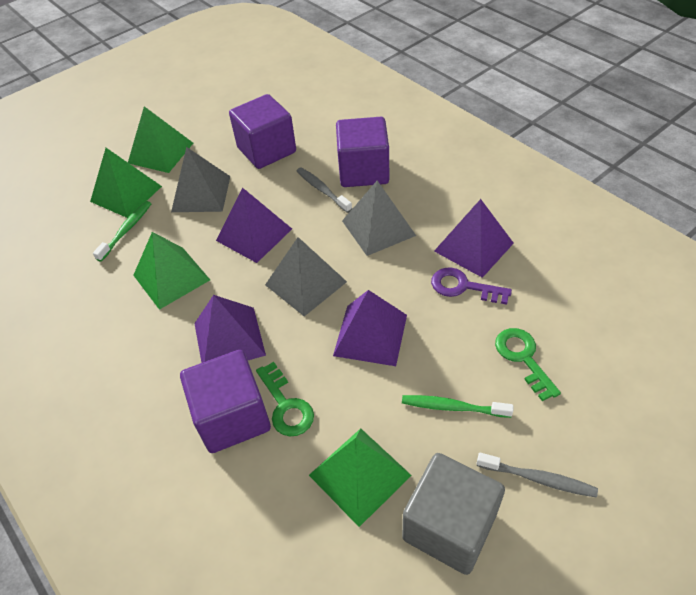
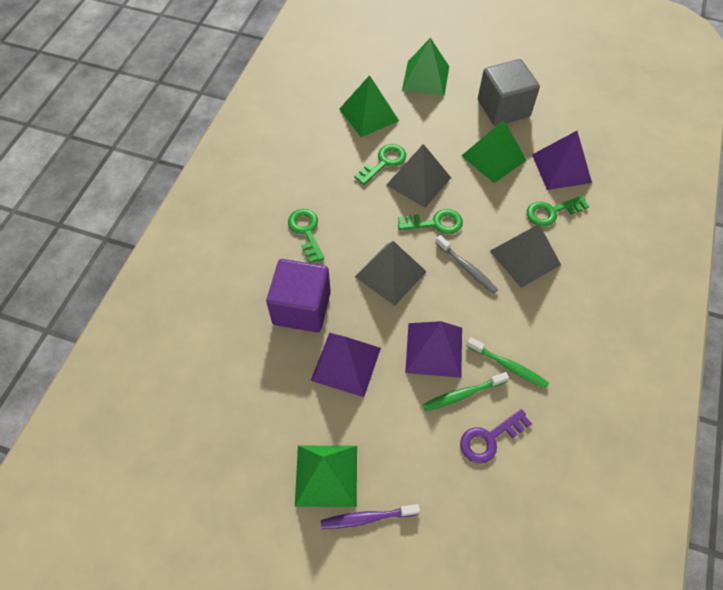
green key: [256,362,314,436] [495,328,561,401] = 2 -> [288,209,324,263] [354,144,406,185] [398,209,463,234] [527,196,589,226] = 4
grey toothbrush: [297,167,352,213] [477,453,598,498] = 2 -> [436,235,498,294] = 1
purple cube: [180,350,271,453] [229,94,296,169] [336,117,389,187] = 3 -> [266,259,331,332] = 1
purple pyramid: [194,295,266,363] [216,188,292,263] [333,290,407,366] [434,199,514,278] = 4 -> [311,333,381,397] [405,321,462,378] [532,131,592,190] = 3
purple toothbrush: none = 0 -> [321,504,420,529] = 1

